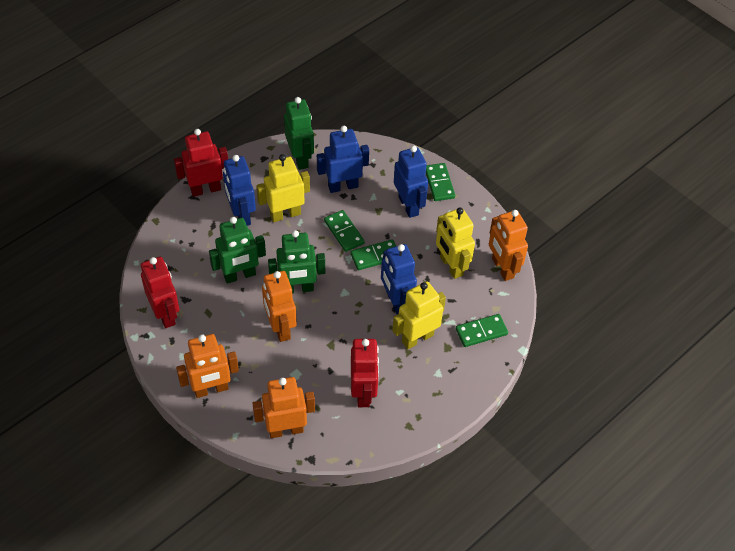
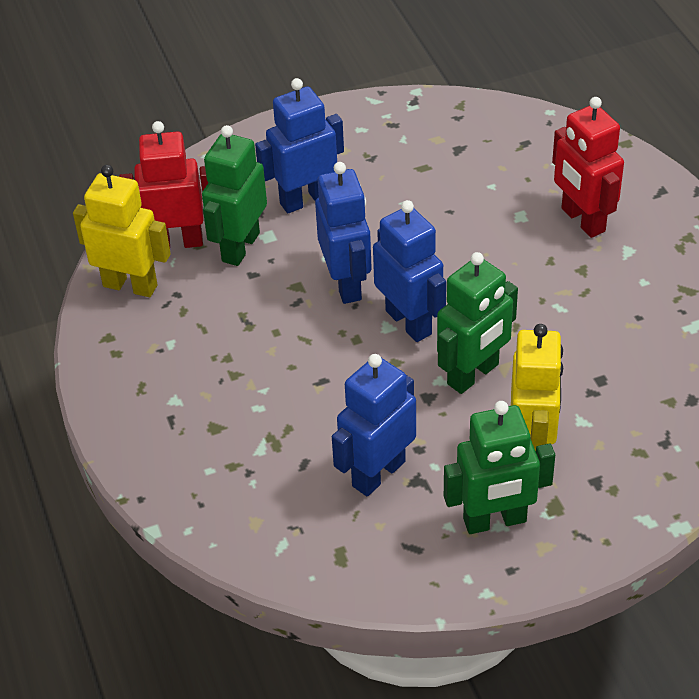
green domino: [324,210,365,252] [350,239,396,270] [426,163,455,201] [456,314,508,347] = 4 -> none = 0
orange robot: [176,334,239,398] [252,377,315,438] [262,271,297,342] [489,210,528,281] = 4 -> none = 0
red robot: [141,257,179,328] [174,129,228,197] [351,339,379,407] = 3 -> [119,121,209,248] [552,97,624,238] = 2
yellow robot: [256,154,310,222] [392,281,446,349] [436,207,475,279] = 3 -> [73,165,171,297] [511,324,563,451] = 2

